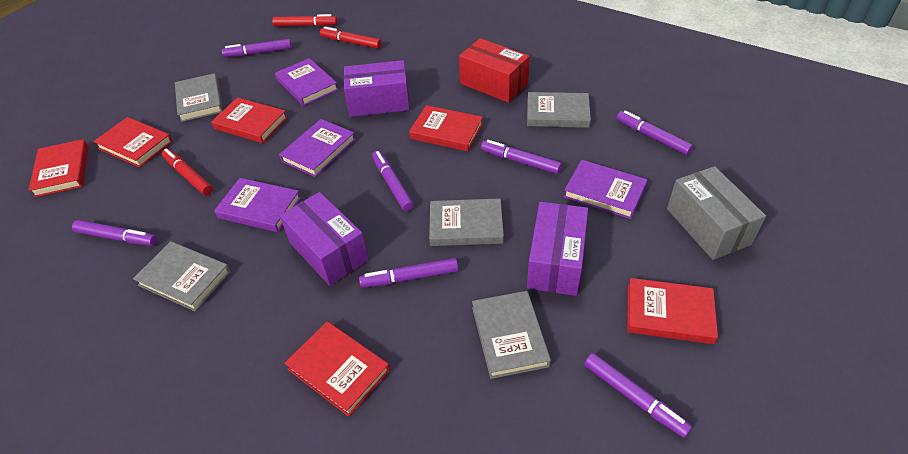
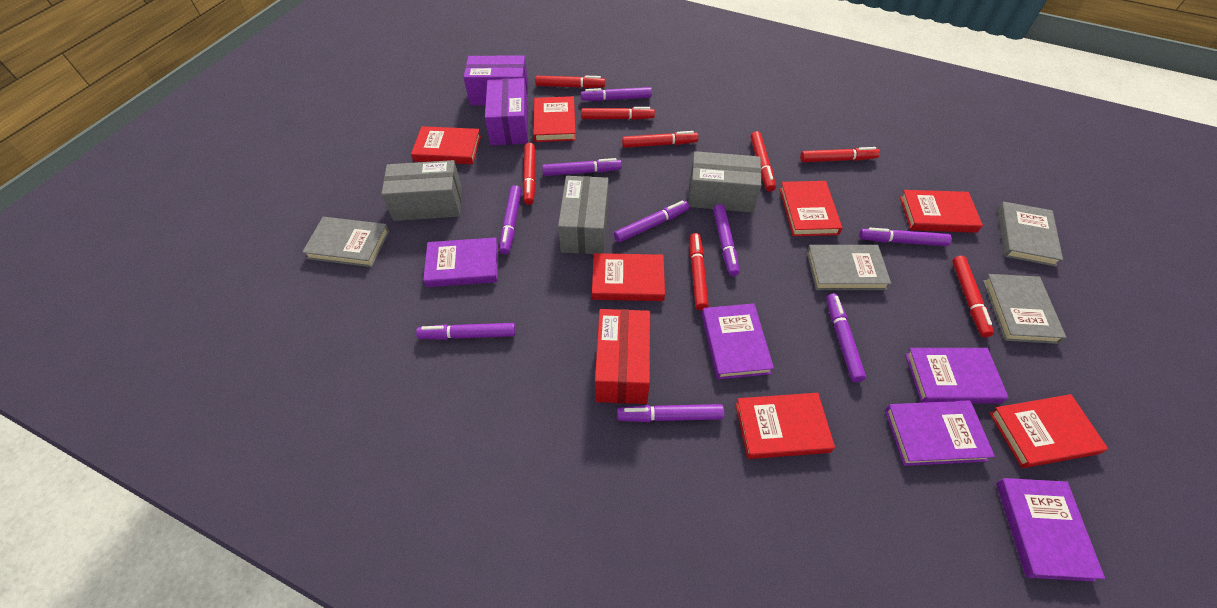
grey book: [133,241,231,312] [175,73,223,122] [429,198,504,246] [472,291,551,379] [527,92,591,128] = 5 -> [302,217,389,267] [807,245,891,290] [983,274,1066,344] [998,202,1063,267] = 4
grey box: [667,166,766,260] = 1 -> [381,160,462,221] [558,176,609,254] [688,151,762,213] = 3
purple book: [214,178,301,232] [275,58,338,106] [279,119,356,177] [564,160,648,219] = 4 -> [423,237,498,287] [702,303,774,380] [885,400,995,466] [905,348,1009,403] [996,478,1105,582] = 5
purple box: [280,192,369,286] [344,60,410,117] [527,202,588,296] = 3 -> [463,55,528,105] [485,78,528,145] = 2
purple marker: [72,220,157,246] [222,39,292,57] [359,258,458,288] [372,151,414,211] [481,140,562,174] [584,353,692,438] [617,110,693,155] = 7 -> [416,323,516,340] [499,185,522,255] [542,158,622,176] [581,87,652,101] [614,201,690,243] [617,404,725,422] [713,204,739,276] [826,293,866,382] [859,228,952,246] = 9
red book: [29,139,89,198] [93,117,173,168] [211,97,288,143] [284,321,390,417] [409,105,483,151] [627,278,718,344] = 6 -> [411,126,481,164] [533,96,576,142] [592,253,665,301] [735,393,835,459] [779,181,843,236] [900,190,983,233] [989,394,1108,468] = 7
red marker: [162,149,213,196] [272,14,337,26] [320,26,382,49] = 3 -> [523,143,536,205] [535,76,605,88] [581,107,655,120] [622,131,699,148] [690,233,709,311] [750,131,776,192] [800,147,880,162] [952,256,994,337] = 8

